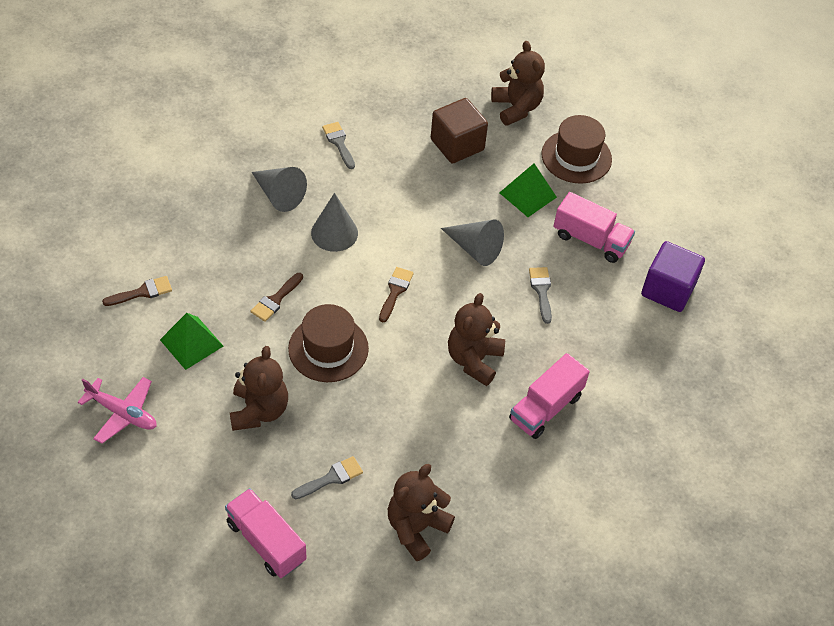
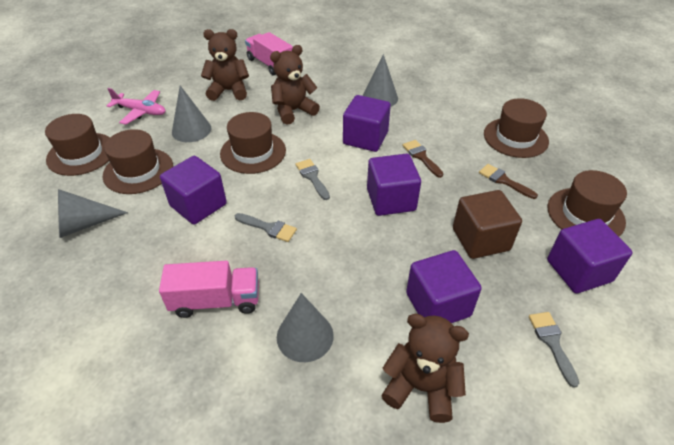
brown brush: [102,276,172,306] [251,273,303,322] [379,267,414,322] = 3 -> [403,140,444,178] [479,164,538,199] = 2
brown hat: [288,304,369,382] [542,115,612,184] = 2 -> [45,114,110,176] [103,129,173,194] [220,112,286,174] [484,98,549,158] [547,170,627,237] = 5
brown teddy bear: [230,346,288,431] [388,464,455,561] [448,293,505,386] [491,41,545,126] = 4 -> [201,29,249,101] [270,45,320,125] [381,314,469,423] = 3
green pyramid: [160,313,223,370] [499,163,557,217] = 2 -> none = 0
grey cone: [252,167,307,212] [311,193,358,252] [441,220,504,266] = 3 -> [58,189,128,238] [172,86,212,142] [277,293,334,362] [362,54,398,107] = 4
pink truck: [225,488,307,578] [509,353,590,439] [554,192,635,263] = 3 -> [159,261,259,318] [245,32,293,76] = 2
purple cube: [641,241,705,312] = 1 -> [160,156,227,225] [343,95,391,152] [367,154,421,216] [406,250,482,323] [547,219,632,294] = 5

